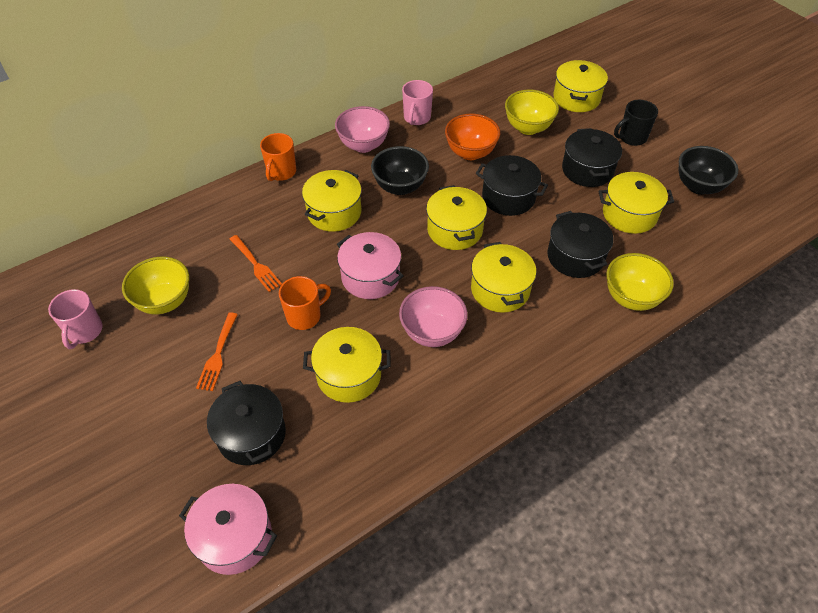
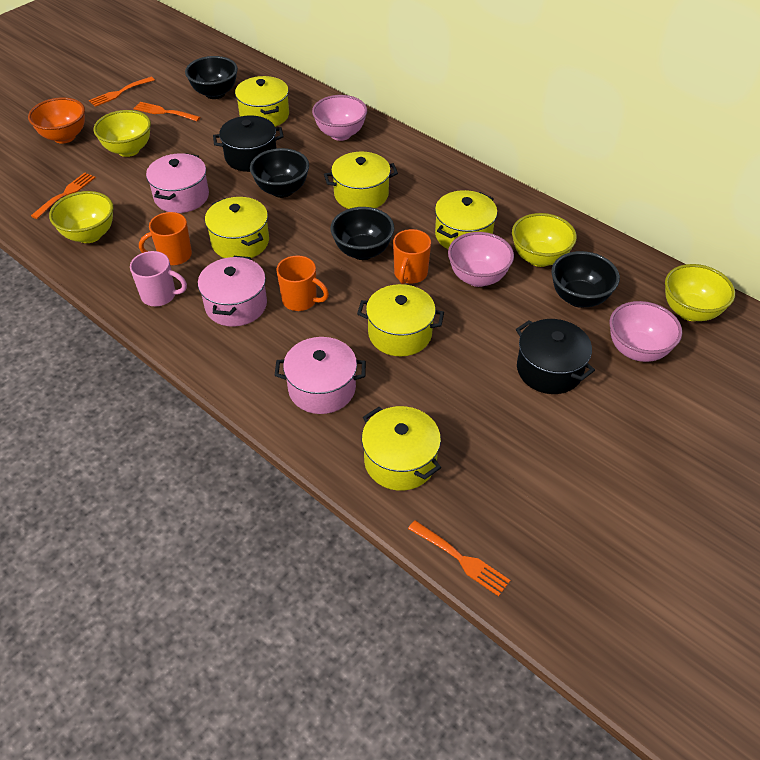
black bowl: [371,146,429,195] [679,146,738,195] = 2 -> [185,56,238,99] [250,148,309,198] [331,207,394,260] [551,251,620,308] = 4
black mug: [614,100,658,146] = 1 -> none = 0
black pot: [207,381,286,465] [476,155,548,216] [548,211,614,278] [562,128,622,187] = 4 -> [213,115,284,172] [516,319,595,394] = 2
orange fork: [196,312,238,391] [229,235,282,292] = 2 -> [31,173,96,219] [89,77,155,107] [133,102,200,121] [408,520,510,596] = 4
orange mug: [260,133,296,181] [279,276,331,330] = 2 -> [139,212,192,265] [276,255,329,311] [393,229,431,284] = 3
pink bowl: [335,106,390,153] [399,286,468,347] = 2 -> [312,95,367,141] [448,232,514,287] [609,301,682,362] = 3
pink mug: [48,289,103,349] [402,80,433,125] = 2 -> [130,251,187,306] = 1
pink pot: [179,484,277,575] [337,232,403,299] = 2 -> [146,153,209,213] [198,256,267,327] [274,337,366,414] = 3
yellow bowl: [122,257,189,314] [505,89,559,135] [606,253,674,311] = 3 -> [49,191,113,243] [93,110,151,157] [512,213,577,267] [665,264,735,321] = 4

